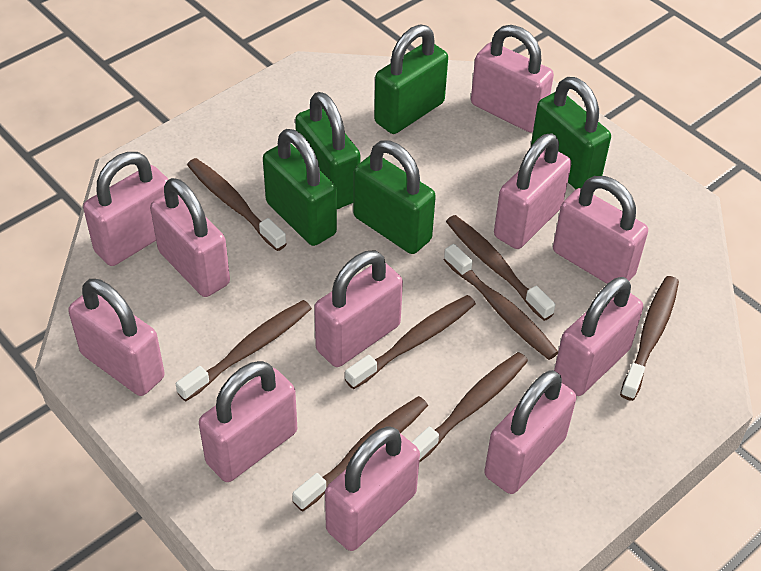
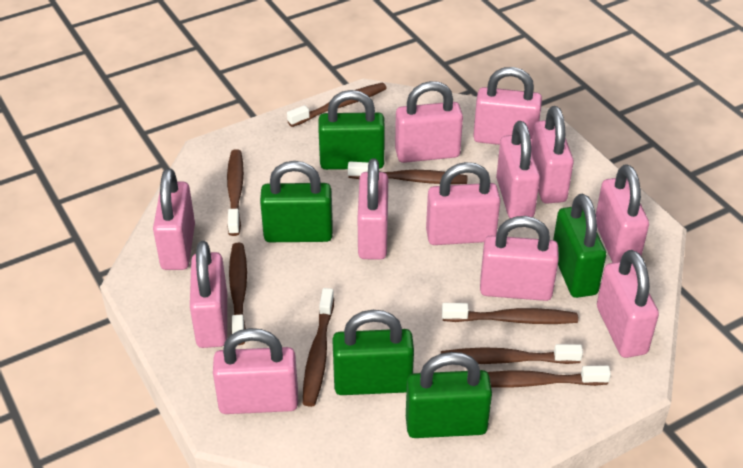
pink padlock: [68,279,165,396] [83,152,168,266] [150,178,230,297] [199,361,297,482] [314,251,403,367] [325,427,420,551] [471,25,554,132] [484,370,576,494] [494,133,571,249] [553,176,648,284] [554,277,643,396] = 11 -> [153,168,195,270] [190,241,227,348] [213,328,298,414] [358,158,388,260] [395,81,463,163] [426,162,500,245] [473,67,542,145] [480,216,559,301] [496,121,540,218] [531,106,574,203] [596,164,649,263] [597,250,659,358] = 12

